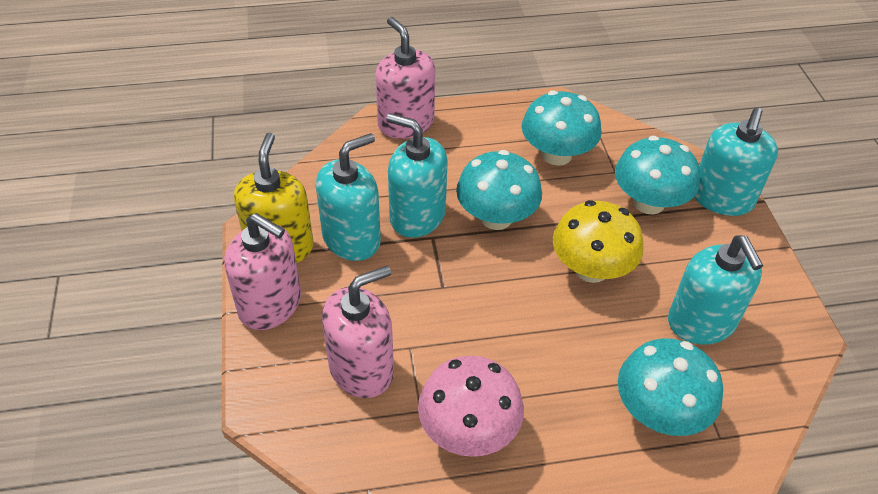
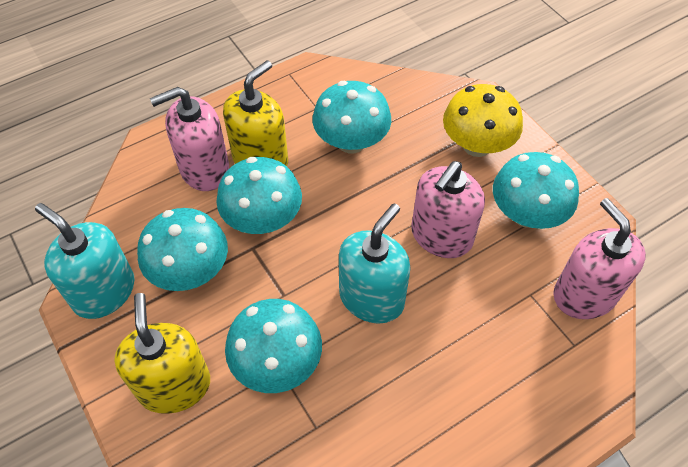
pink mushroom: [418,356,524,457] = 1 -> none = 0
turquoise mushroom: [456,150,542,230] [521,90,601,166] [615,136,700,215] [618,338,723,436] = 4 -> [137,208,228,291] [216,157,302,234] [225,299,322,393] [312,81,391,153] [493,152,579,229] = 5
turquoise soap dispenser: [316,133,381,261] [386,113,448,238] [668,235,763,344] [694,108,778,216] = 4 -> [35,203,135,319] [339,204,410,324] = 2
yellow soap dispenser: [234,133,313,263] = 1 -> [114,293,210,414] [223,60,288,166] = 2

